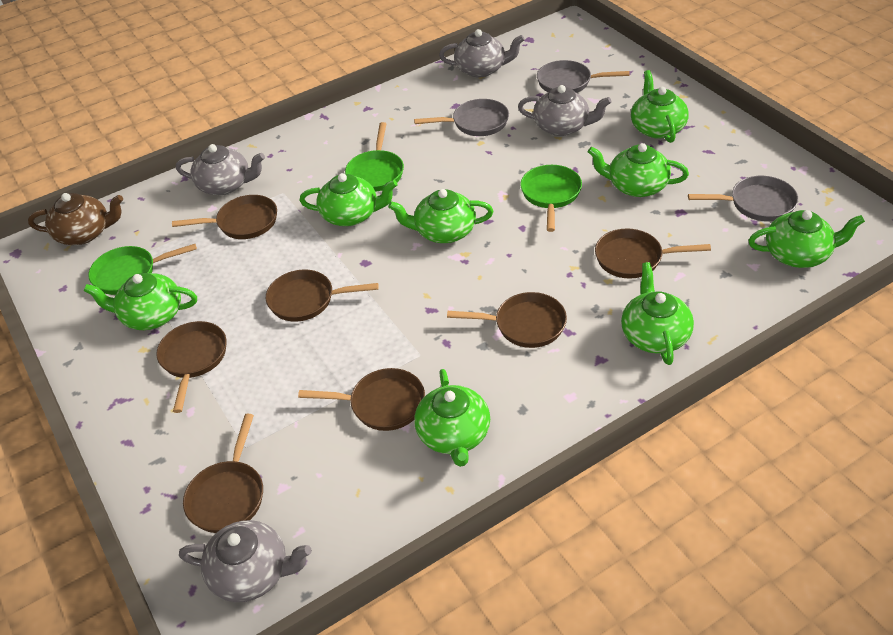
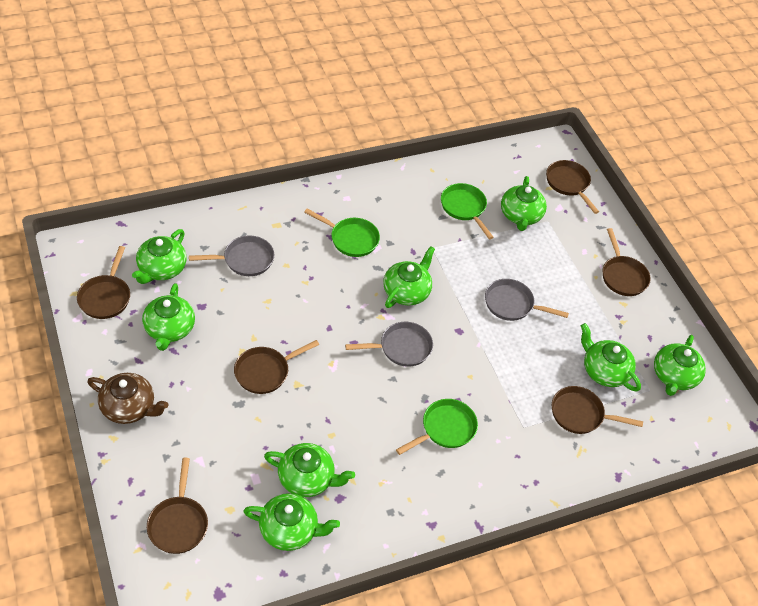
brown pan: [156,321,227,413] [172,195,277,239] [183,414,263,533] [266,270,379,322] [298,368,425,431] [447,292,567,348] [595,228,711,278] = 7 -> [77,246,130,319] [147,458,208,554] [234,340,319,394] [546,160,599,214] [552,386,643,434] [602,228,651,296] = 6
grey teapot: [176,144,265,195] [179,520,312,602] [439,29,525,77] [518,85,612,136] = 4 -> none = 0

